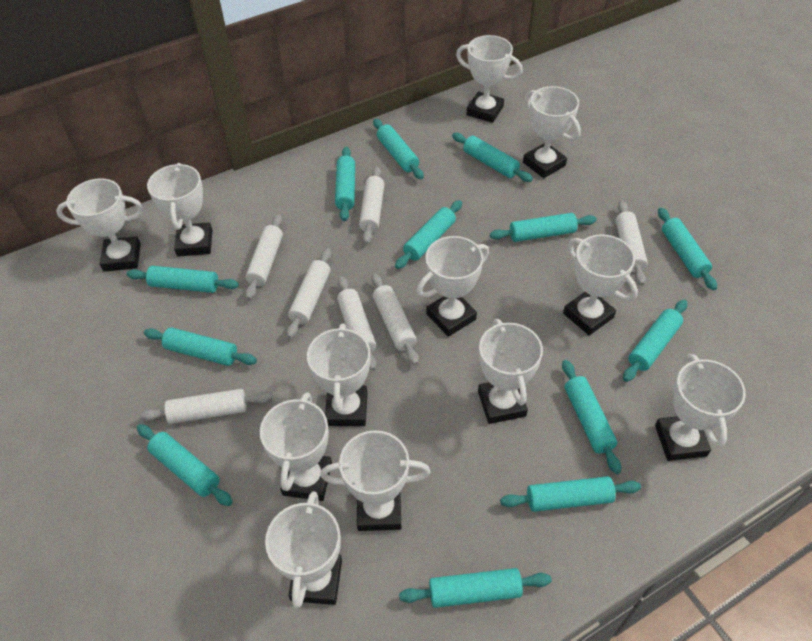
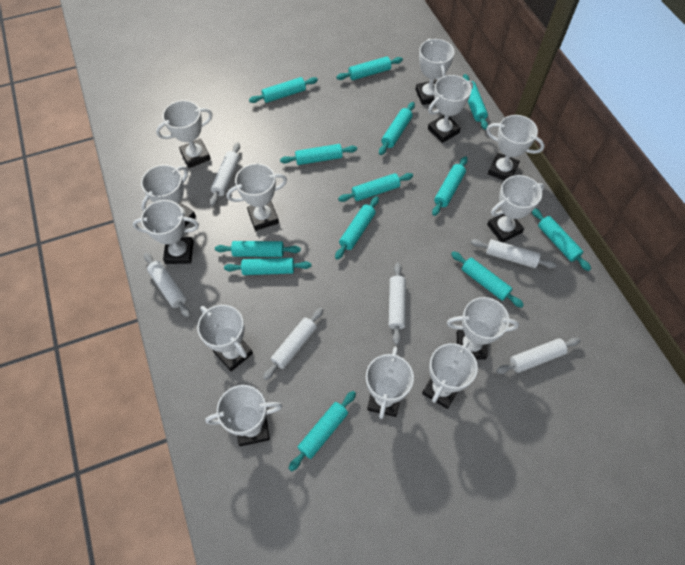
white rolling pin: [139,389,272,424] [245,214,283,300] [286,248,331,339] [337,276,376,371] [359,166,384,244] [371,273,419,365] [615,201,648,286] = 7 -> [144,253,190,318] [210,142,240,206] [263,308,323,380] [389,262,406,345] [471,239,556,269] [496,337,581,374] = 6
white trophy: [56,179,144,272] [147,163,212,257] [260,392,332,501] [265,491,342,608] [307,323,371,426] [320,430,430,531] [417,236,489,337] [456,35,523,123] [478,319,543,424] [523,86,581,178] [563,234,638,335] [655,354,746,461] = 12 -> [133,200,199,264] [141,165,196,227] [156,100,213,168] [197,305,253,372] [205,385,282,446] [227,163,287,231] [366,347,414,419] [415,38,454,105] [422,340,478,409] [428,75,473,143] [447,297,519,360] [486,115,545,181] [487,175,544,242] = 13

